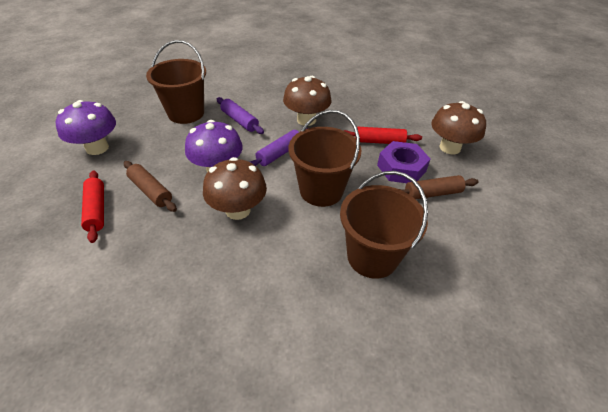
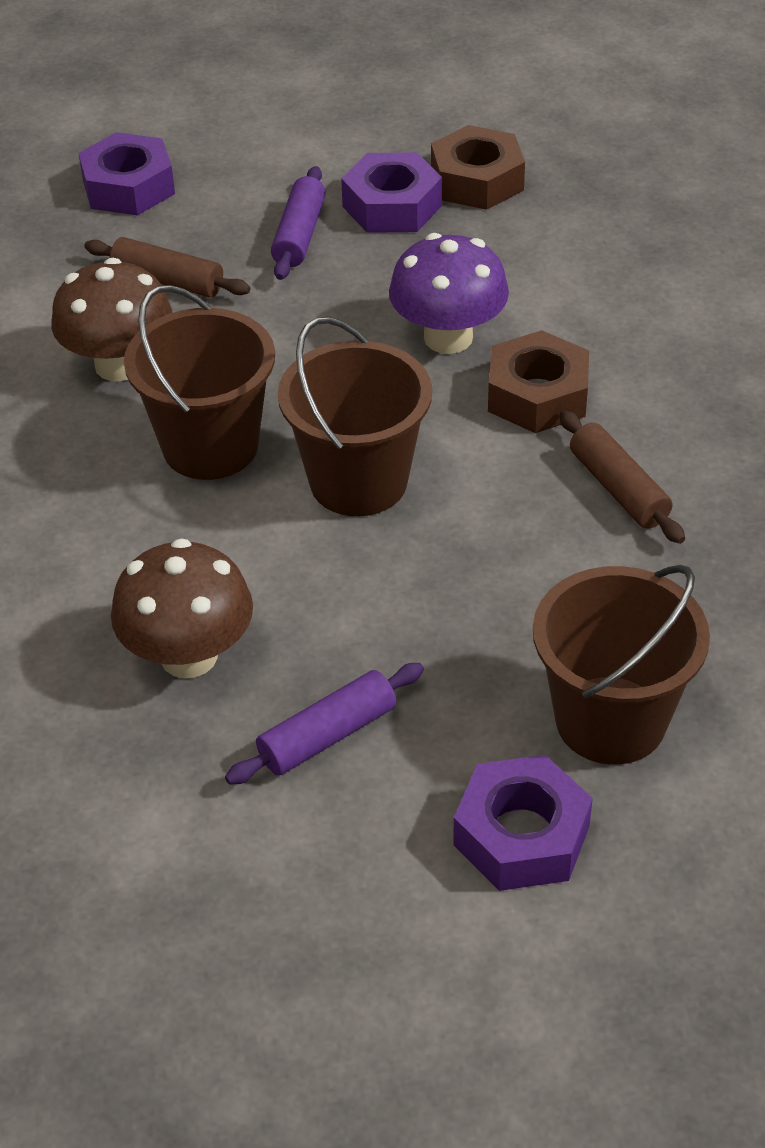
brown mushroom: [203,157,267,220] [283,76,331,126] [431,101,486,154] = 3 -> [51,258,172,381] [111,538,253,678] = 2
brown nut: none = 0 -> [431,125,525,210] [488,330,589,433] = 2
purple mushroom: [55,100,116,155] [185,120,243,172] = 2 -> [389,233,509,354] = 1
purple nut: [377,141,430,183] = 1 -> [78,132,175,215] [341,152,442,233] [453,755,593,891] = 3
red rolling pin: [81,171,104,243] [344,127,422,144] = 2 -> none = 0

